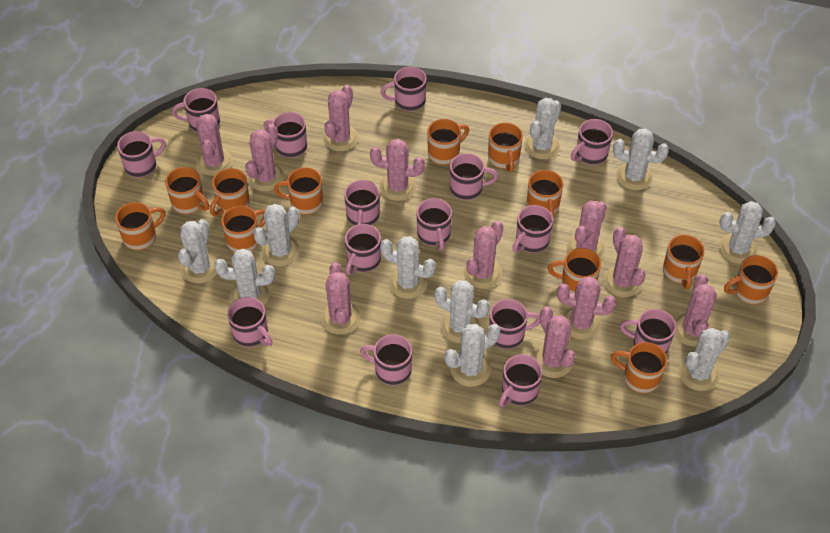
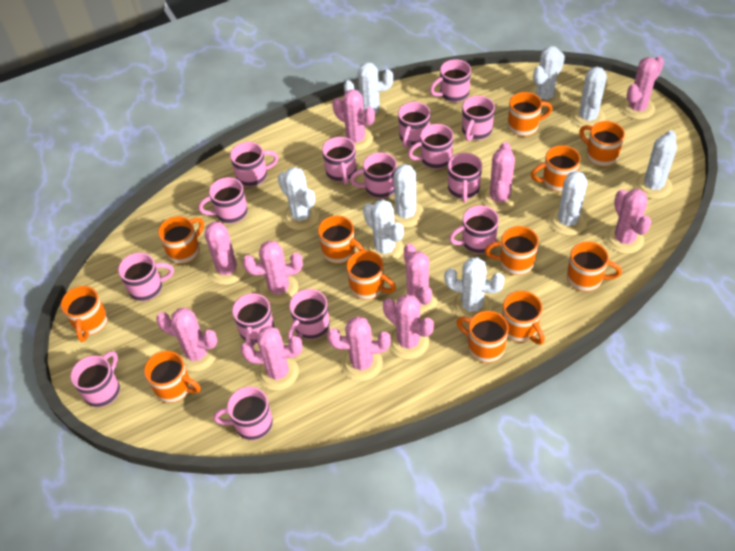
white cactus: [178,219,217,284] [214,249,275,305] [253,204,300,266] [380,236,436,299] [434,280,490,343] [445,324,500,387] [524,98,561,159] [613,129,669,190] [679,328,730,391] [719,201,776,264] = 10 -> [278,167,319,230] [344,62,393,123] [363,199,404,263] [392,164,424,228] [444,257,505,318] [529,46,565,108] [549,171,587,235] [571,67,607,128] [635,130,677,199] = 9

